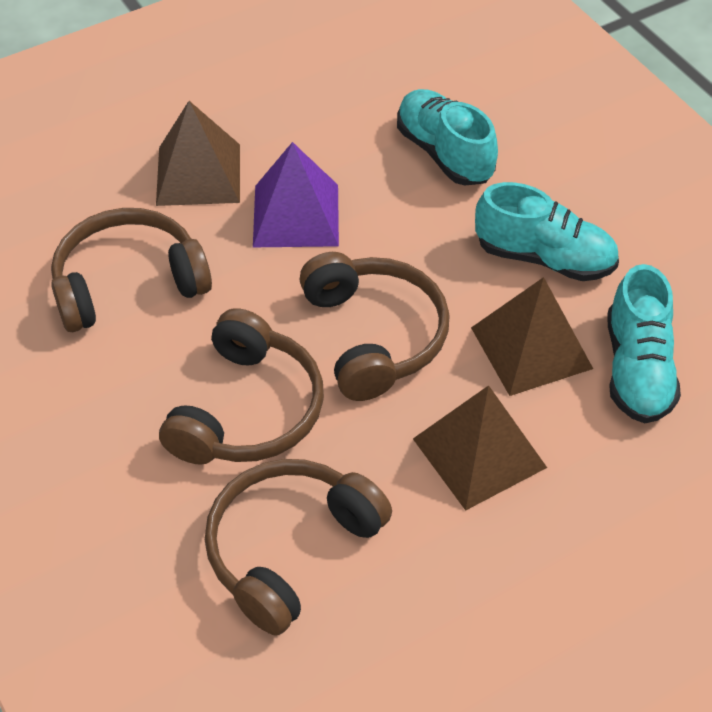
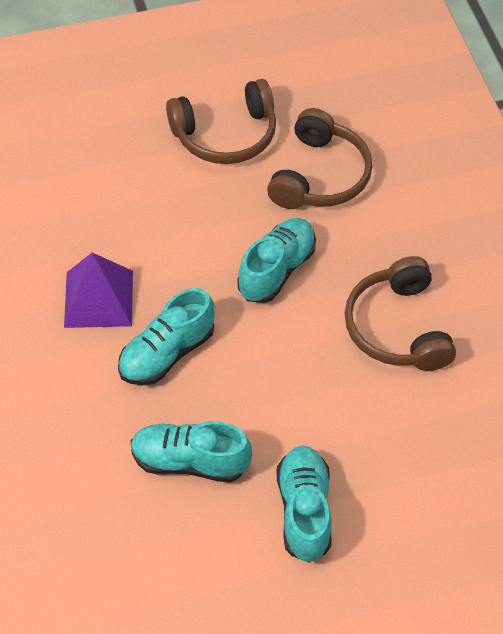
brown headphones: [51,208,212,332] [159,308,324,465] [205,459,392,635] [299,252,450,401] = 4 -> [166,79,276,164] [267,108,372,209] [345,256,456,371] = 3
brown pyramid: [156,101,240,206] [413,385,547,511] [471,277,593,396] = 3 -> none = 0
turquoise shoe: [397,89,498,185] [475,182,619,281] [607,264,681,423] = 3 -> [118,288,215,386] [131,421,252,483] [237,218,316,303] [277,446,332,563] = 4

